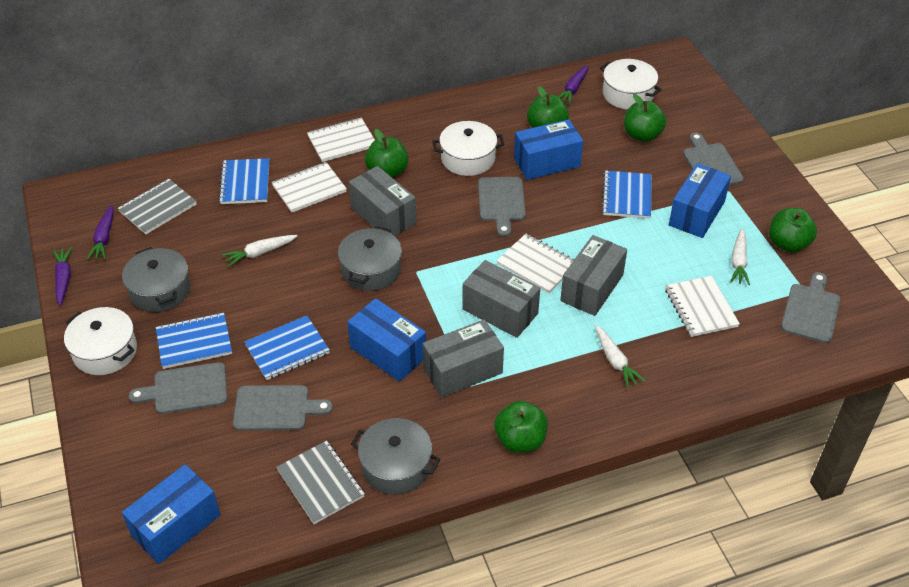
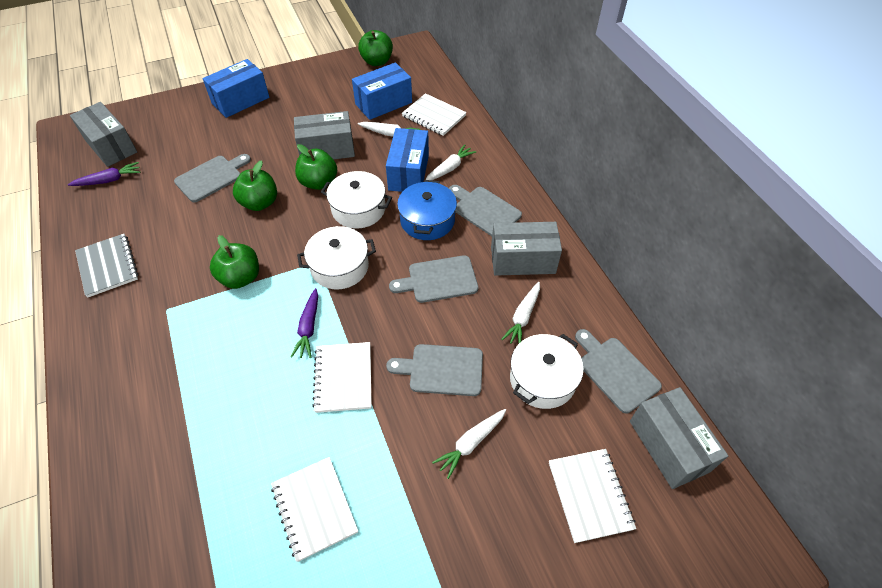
blue box: [122,464,220,564] [347,298,426,382] [514,119,583,180] [669,163,731,238] = 4 -> [202,59,269,118] [352,62,412,120] [386,128,429,192] = 3
blue notebook: [156,313,232,369] [218,158,269,204] [244,316,330,380] [601,170,651,219] = 4 -> none = 0
blue pot: none = 0 -> [397,180,457,240] = 1
green apple: [365,129,408,178] [494,401,548,453] [527,86,569,128] [624,94,666,142] [769,208,817,253] = 5 -> [210,235,259,289] [233,160,277,211] [295,144,337,190] [358,30,393,66] = 4
grey notebook: [118,179,197,234] [276,441,365,524] = 2 -> [75,234,138,297] = 1
grey pot: [122,247,191,312] [338,226,402,291] [351,418,440,495] = 3 -> none = 0
purple carrot: [53,247,72,306] [87,205,114,260] [558,65,588,105] = 3 -> [68,162,140,186] [291,288,318,358] = 2
white carrot: [222,235,297,267] [595,325,645,388] [730,228,750,285] = 3 -> [358,122,421,137] [425,144,476,180] [432,409,506,479] [501,282,540,344] = 4

